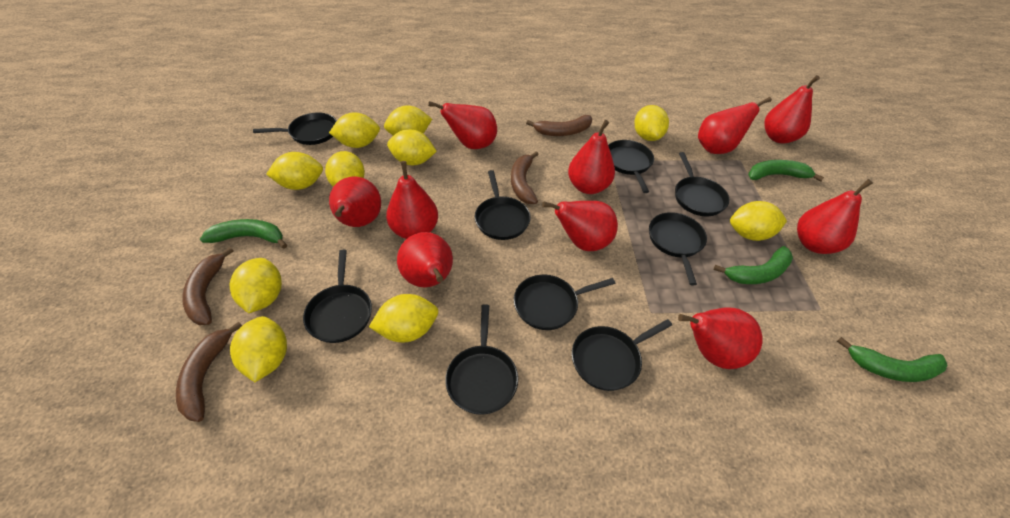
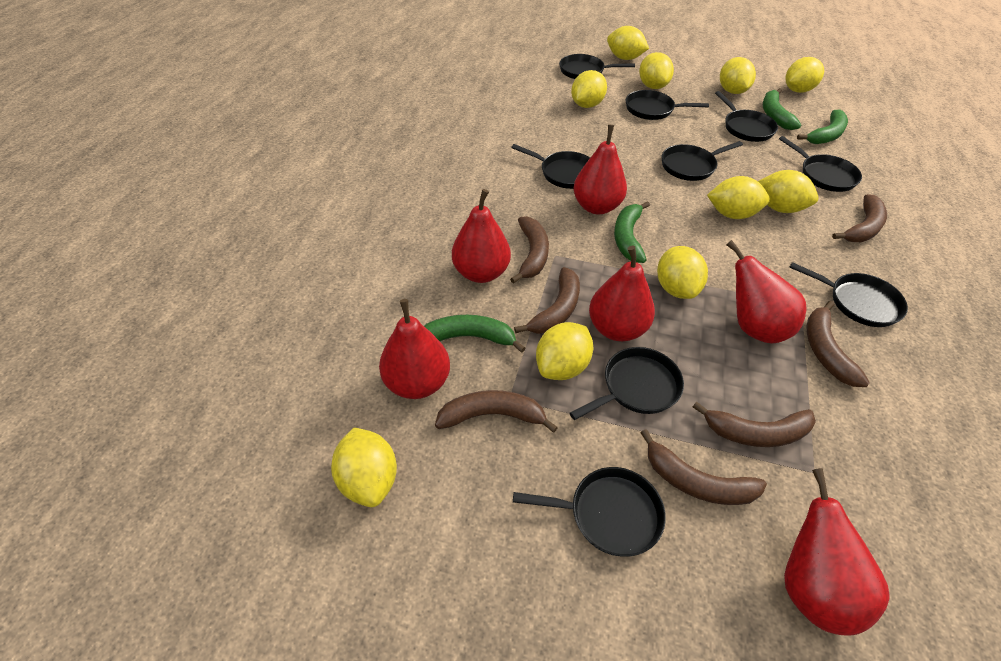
brown banana: [176,322,242,422] [182,247,234,325] [511,151,539,204] [526,115,592,136] = 4 -> [435,390,558,433] [510,216,549,284] [514,267,580,334] [641,429,767,505] [693,402,816,447] [807,301,870,387] [832,194,887,242] = 7
red pear: [329,177,381,227] [386,161,438,239] [397,232,453,287] [428,101,497,149] [542,201,618,251] [568,120,615,194] [678,307,763,369] [698,97,772,154] [764,75,820,144] [797,179,873,254] = 10 -> [379,299,450,399] [452,189,511,283] [574,125,627,214] [589,246,655,341] [726,240,807,343] [784,468,890,636] = 6

